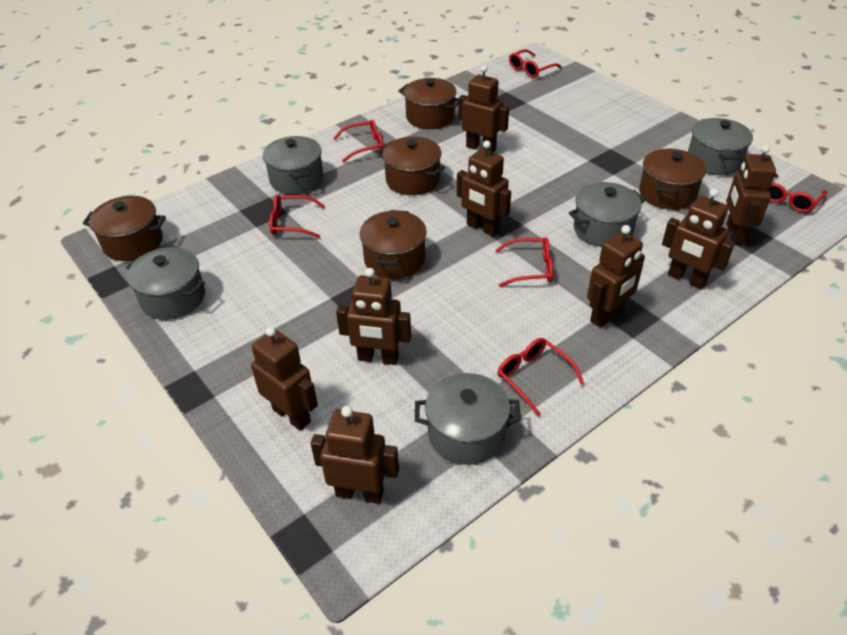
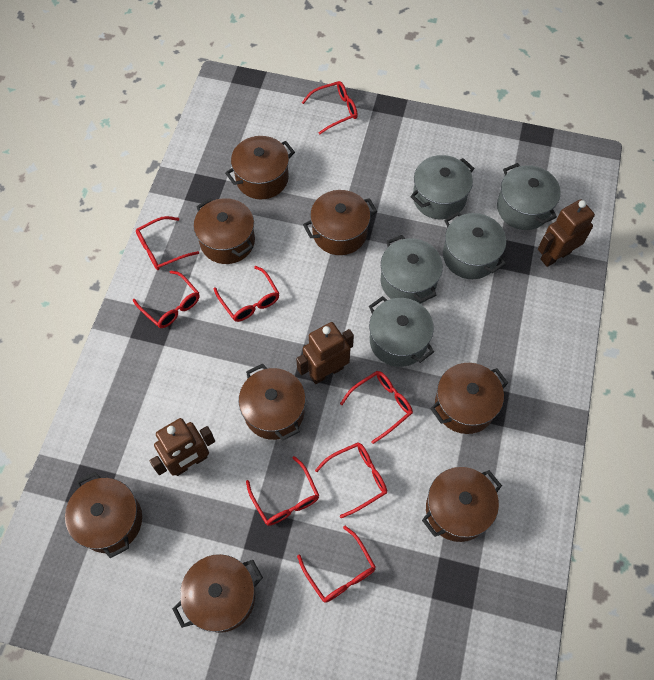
brown pot: [83,196,166,261] [359,210,427,279] [380,137,445,195] [399,78,459,129] [639,149,706,210] = 5 -> [65,472,142,558] [172,554,263,633] [194,198,255,264] [225,136,295,199] [239,364,306,441] [303,190,377,255] [422,467,502,542] [430,363,508,434] = 8
brown robot: [251,326,318,431] [311,406,399,504] [336,268,411,365] [457,140,511,237] [458,65,509,152] [587,225,645,328] [662,189,735,289] [726,145,776,245] = 8 -> [150,418,215,476] [296,322,354,384] [538,199,595,267] = 3
red glasses: [269,195,325,238] [333,120,383,162] [495,238,553,287] [498,338,584,416] [509,49,562,78] [769,173,827,213] = 6 -> [133,270,200,328] [136,216,199,270] [214,266,280,322] [246,456,319,526] [297,525,376,603] [302,81,358,135] [315,442,387,518] [340,371,413,444] = 8

